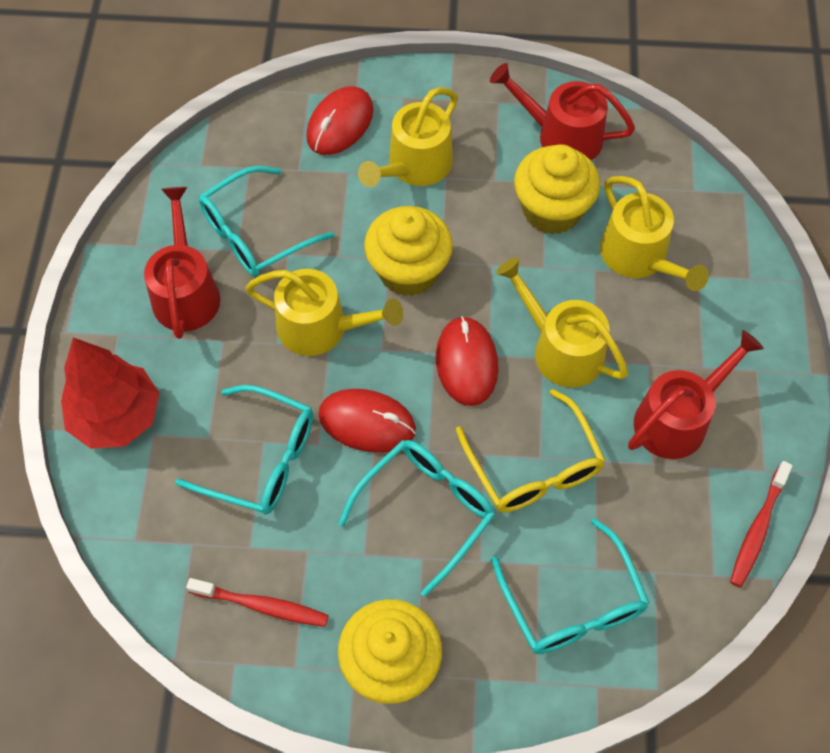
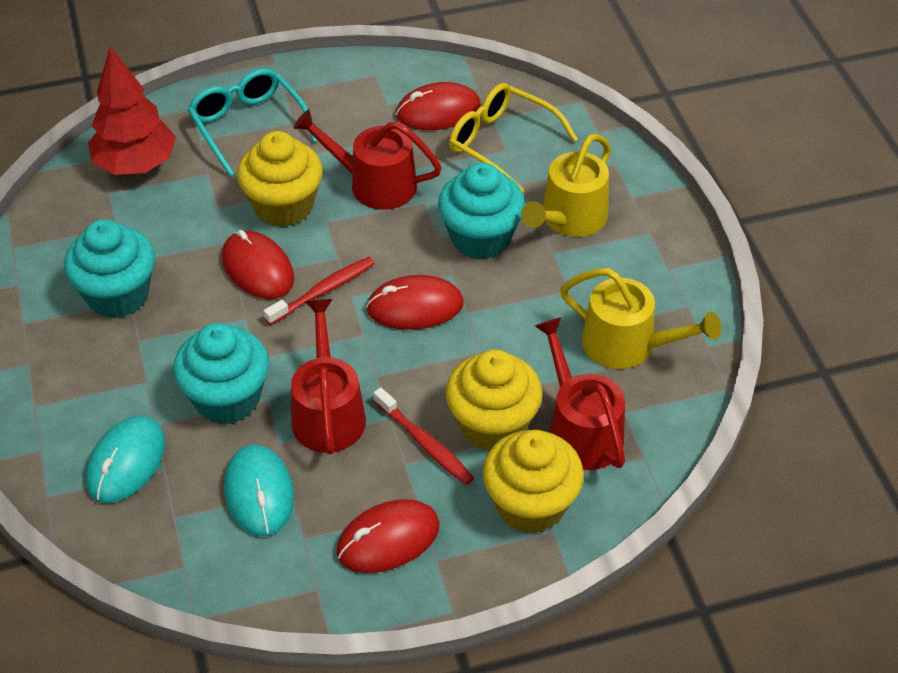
red mouse: [306,86,374,155] [318,389,416,453] [436,316,498,406] = 3 -> [222,230,294,299] [336,499,440,573] [366,275,464,330] [396,82,481,130] = 4
turquoise cupcake: none = 0 -> [64,219,155,318] [173,323,269,424] [438,163,525,260] = 3
turquoise glasses: [175,385,314,515] [199,166,334,277] [338,440,495,597] [491,518,649,654] = 4 -> [187,68,318,177] = 1
turquoise mouse: none = 0 -> [86,416,165,503] [224,445,294,536] = 2
yellow watering can: [245,269,403,356] [358,88,458,187] [496,257,628,388] [600,176,709,291] = 4 -> [521,134,611,237] [560,268,721,369] = 2

